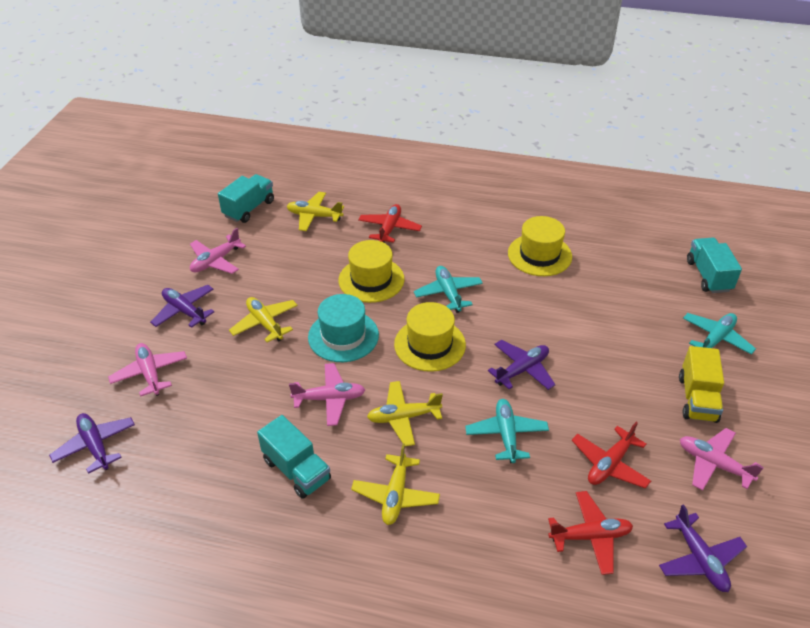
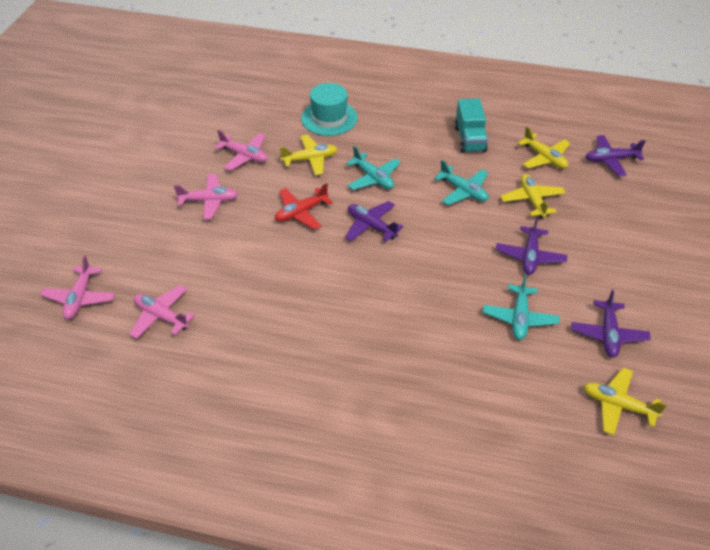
red plane: [358,204,422,243] [548,491,633,575] [572,422,651,489] = 3 -> [275,183,333,230] = 1
turquoise truck: [218,174,274,223] [257,415,331,499] [687,238,742,293] = 3 -> [454,98,488,153] = 1
yellow hat: [339,240,405,303] [394,302,466,372] [508,216,572,276] = 3 -> none = 0
yellow truck: [679,346,724,423] = 1 -> none = 0

